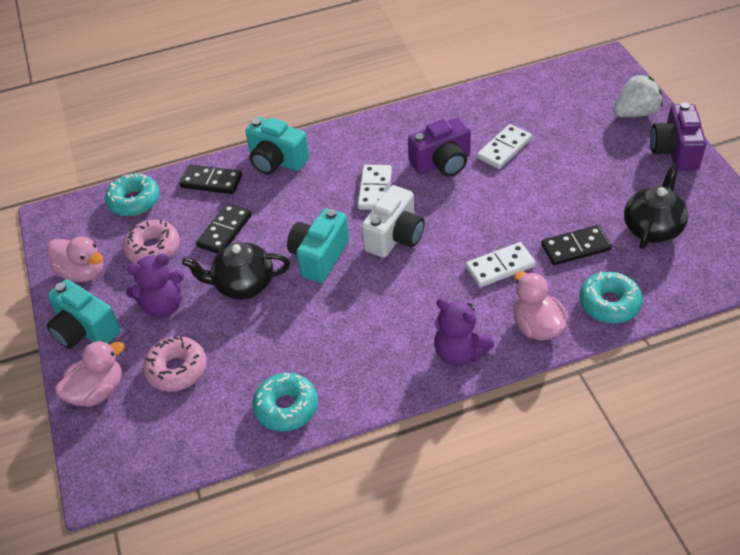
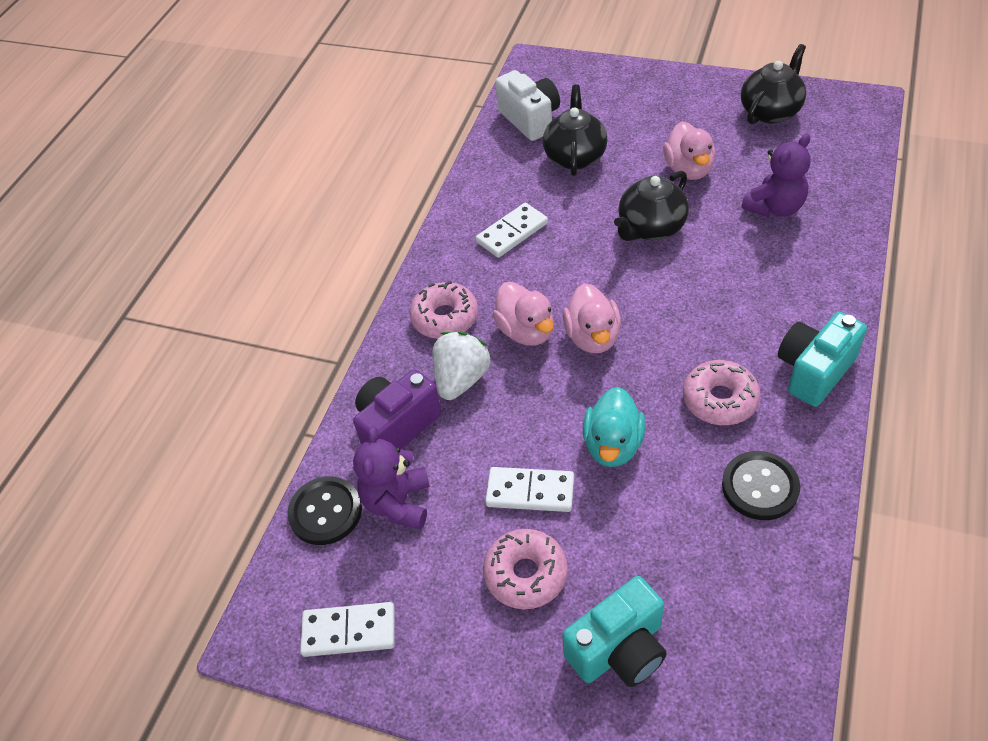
black button: none = 0 -> [287,477,362,545] [722,451,800,520] = 2
black domino: [180,165,242,194] [196,203,252,254] [541,225,612,265] = 3 -> none = 0
black teapot: [182,242,290,300] [624,163,688,249] = 2 -> [543,85,607,176] [614,171,689,241] [741,44,806,124] = 3
pink donut: [123,219,180,263] [143,336,207,391] = 2 -> [409,281,478,339] [483,529,568,609] [683,360,761,425] = 3
purple camera: [408,117,471,176] [650,102,706,171] = 2 -> [353,369,442,449] = 1
turquoise camera: [47,279,121,349] [245,117,309,174] [287,208,349,283] = 3 -> [562,576,667,687] [778,312,867,407] = 2
turquoise donut: [105,173,160,216] [253,373,318,432] [579,271,643,323] = 3 -> none = 0
turquoise duck: none = 0 -> [583,387,645,467] = 1

